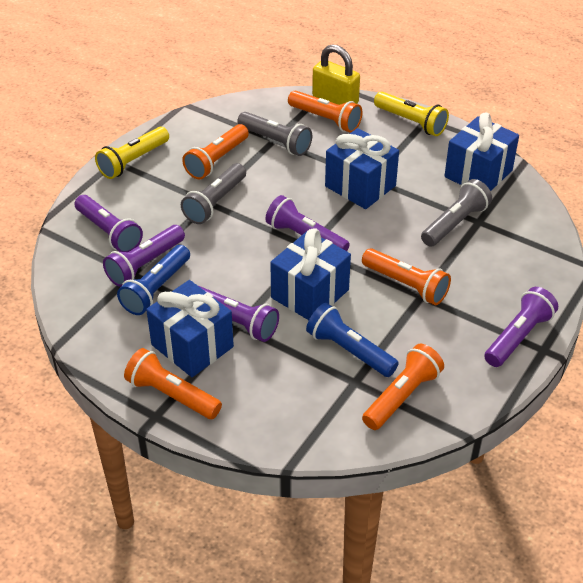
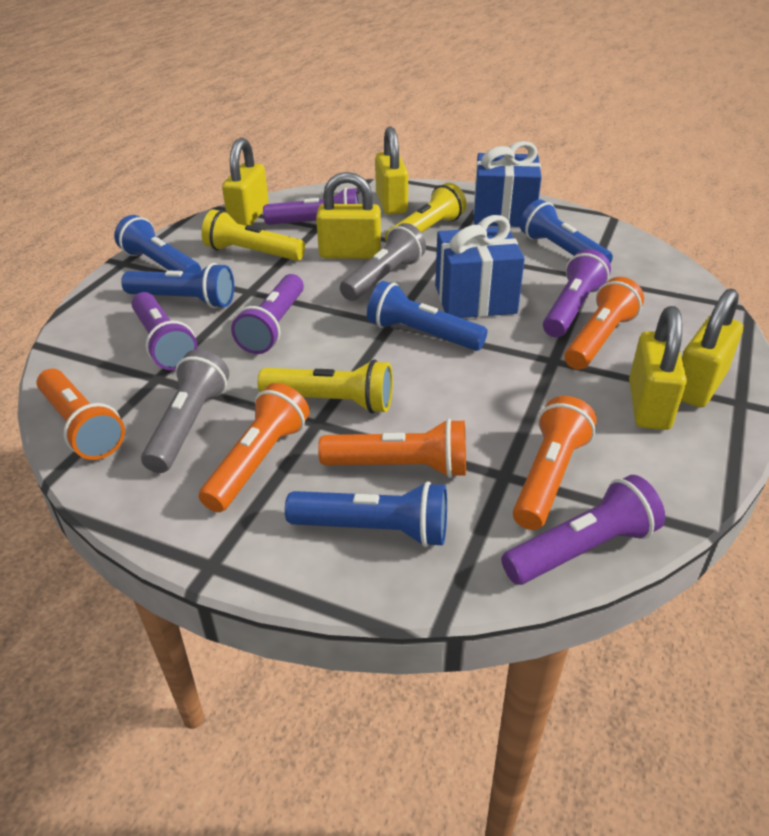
blue flashlight: [117,245,190,315] [306,303,399,377] = 2 -> [114,215,201,273] [121,263,234,308] [285,481,447,547] [367,281,488,351] [520,199,613,263] = 5
blue gift: [146,280,234,377] [270,228,351,320] [325,128,399,209] [444,113,519,191] = 4 -> [435,215,525,318] [473,141,542,227] = 2
grey flashlight: [181,163,246,224] [237,112,312,156] [421,179,492,247] = 3 -> [141,349,229,473] [340,223,426,301] = 2
yellow flashlight: [95,127,169,179] [374,92,449,136] = 2 -> [201,209,305,261] [257,360,393,414] [385,183,467,242] = 3
yellow padlock: [312,44,360,105] = 1 -> [222,138,269,226] [316,172,381,259] [375,126,408,214] [629,306,687,430] [681,288,743,408] = 5

